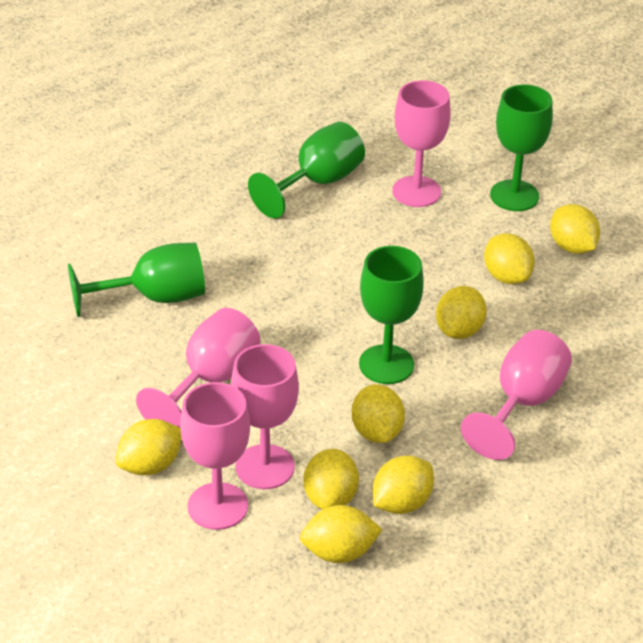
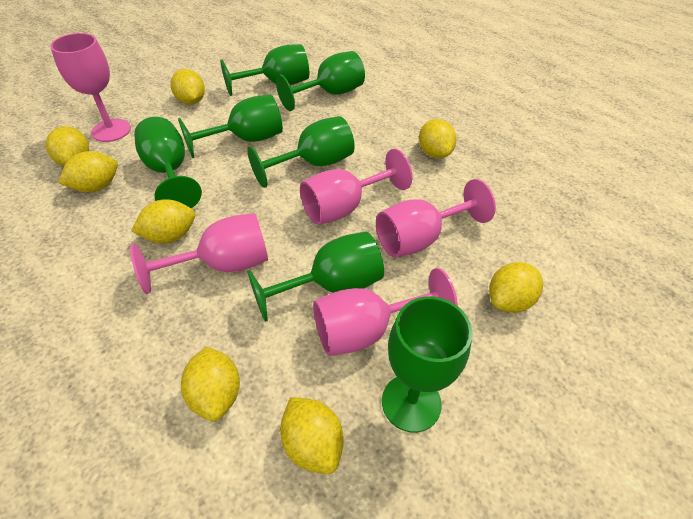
green goblet: [68,243,205,317] [248,122,365,219] [359,246,424,384] [490,84,553,211] = 4 -> [134,117,202,208] [178,95,283,158] [220,44,309,96] [247,116,355,188] [247,231,384,322] [276,51,365,111] [382,296,472,433] = 7

